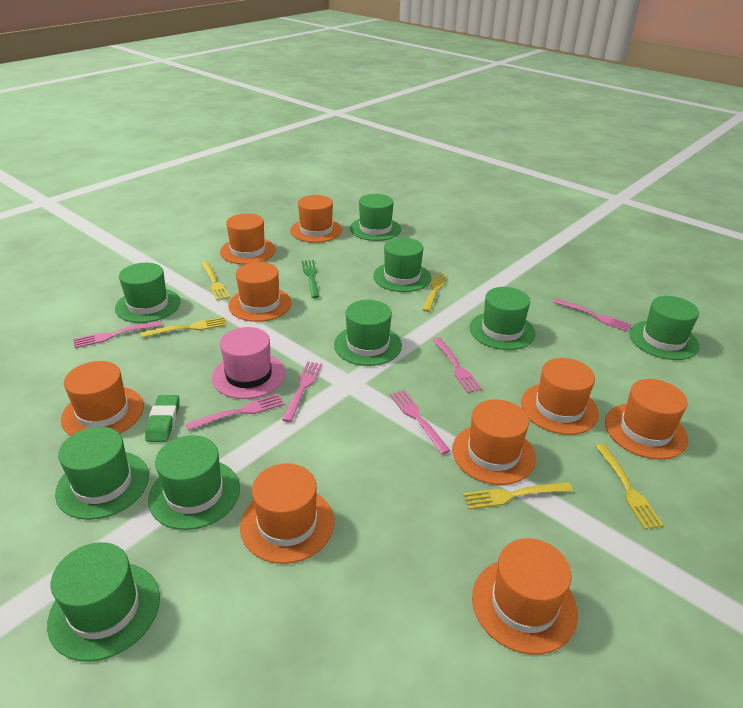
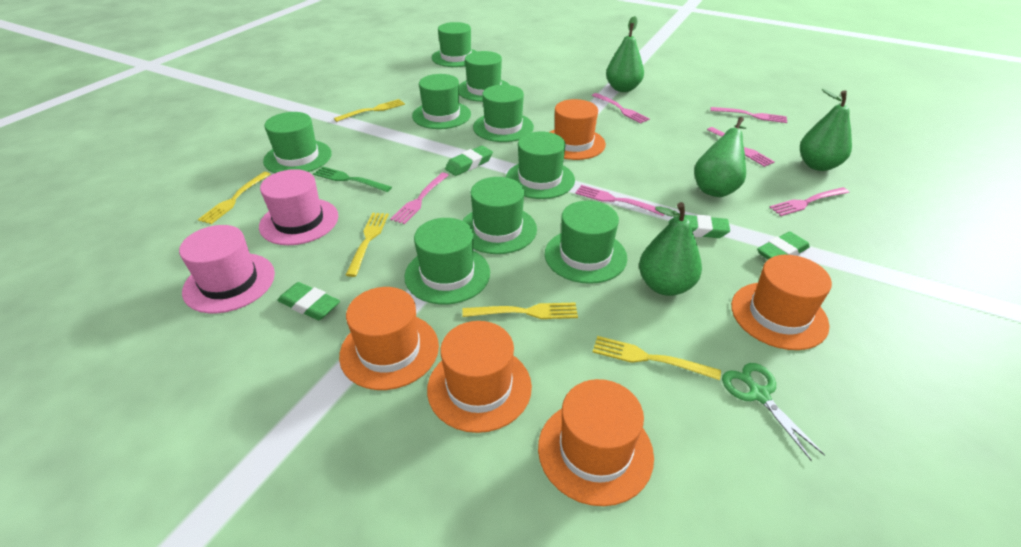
green eraser: [145,395,179,442] = 1 -> [278,282,340,320] [445,146,493,176] [669,215,730,238] [757,232,810,260] = 4
green pear: none = 0 -> [606,16,644,92] [639,202,702,296] [694,117,746,197] [800,89,852,171] = 4
green scissors: none = 0 -> [722,363,825,461] = 1
orange hat: [61,361,144,436] [220,213,276,265] [228,262,292,322] [240,463,334,564] [290,195,342,243] [452,399,536,485] [472,538,578,655] [521,358,599,435] [605,379,688,460] = 9 -> [339,287,439,390] [427,321,532,433] [538,379,654,506] [550,99,606,160] [731,255,832,350] = 5
pink hat: [212,327,285,399] = 1 -> [179,225,275,313] [259,169,338,245] = 2

